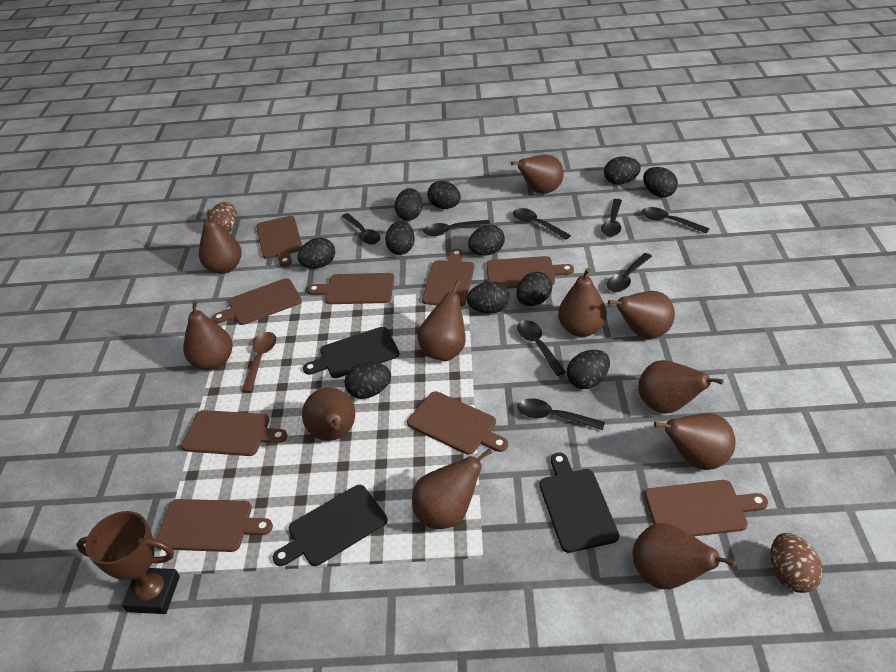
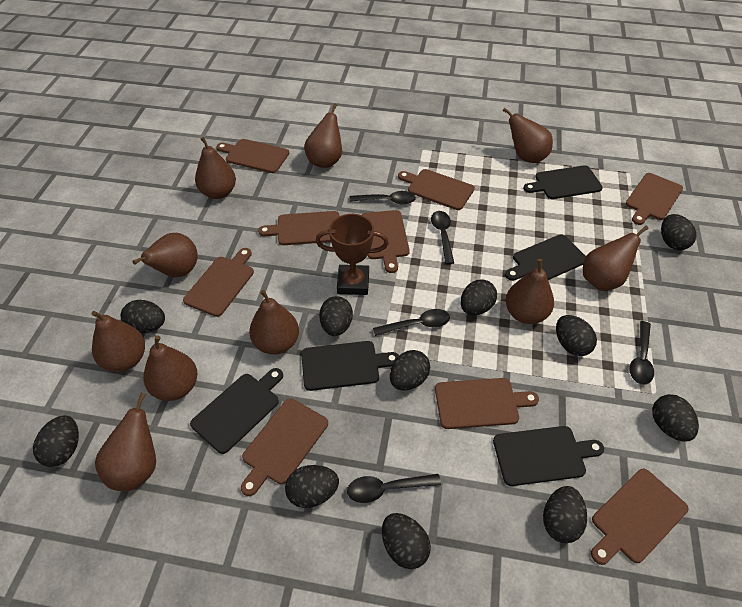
black cutting board: [272,485,387,566] [303,327,399,378] [539,453,619,553] = 3 -> [190,368,283,454] [301,341,399,391] [493,426,604,486] [505,234,586,281] [523,165,603,199] = 5
black spoon: [342,213,381,245] [423,220,490,236] [513,208,571,240] [517,320,566,376] [517,398,605,430] [601,199,622,237] [606,253,652,292] [641,207,710,234] = 8 -> [347,474,441,503] [349,191,416,205] [373,309,450,336] [431,211,454,264] [629,321,654,385] = 5
brown egg: [210,202,237,232] [770,533,823,593] = 2 -> none = 0
brown pear: [183,301,233,370] [199,209,242,274] [302,387,355,441] [412,448,492,529] [417,280,466,361] [511,155,564,194] [558,268,607,337] [608,291,675,339] [632,523,736,589] [638,360,724,414] [654,413,736,470] = 11 -> [91,311,145,372] [95,393,156,491] [132,233,198,277] [143,335,197,401] [195,137,236,199] [249,290,299,355] [304,103,342,168] [503,108,553,163] [506,259,554,324] [583,226,649,291] = 10
brown spoon: [242,332,276,393] = 1 -> none = 0

